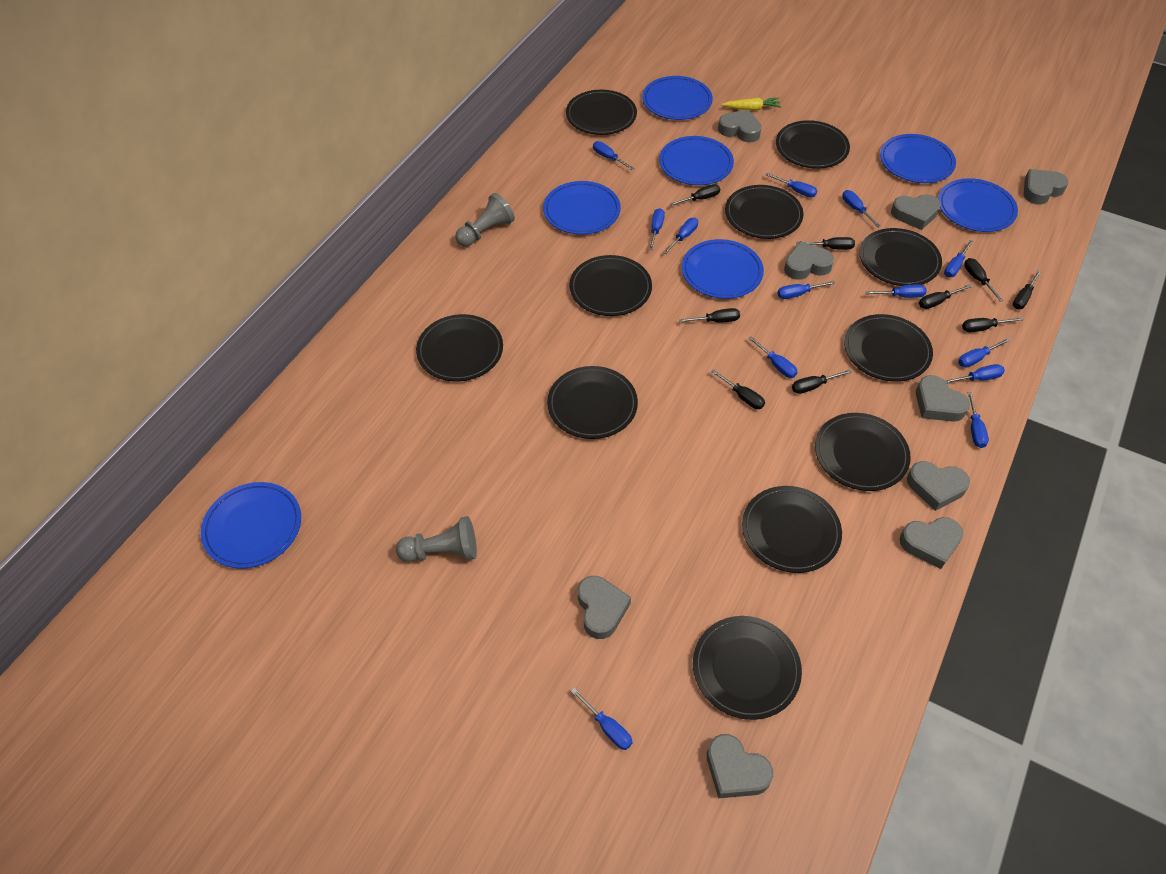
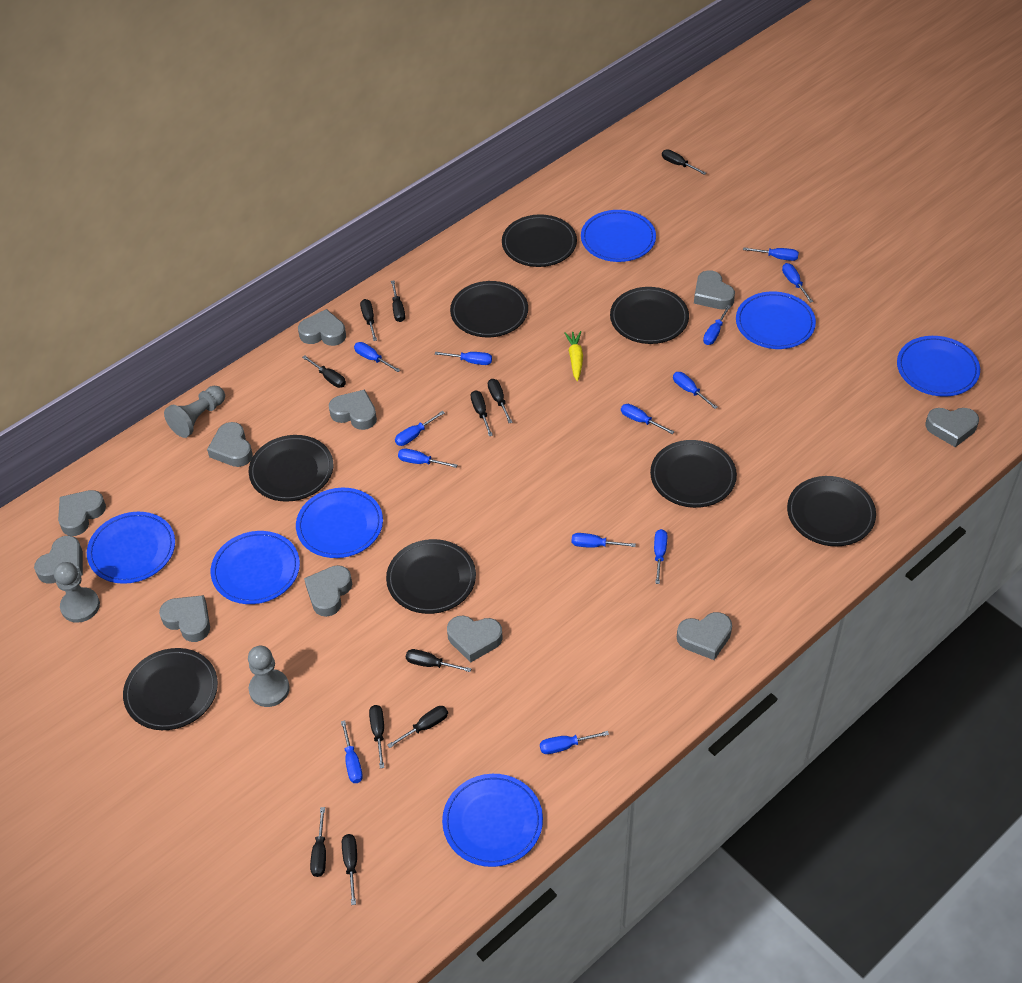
black plate: [416,314,503,381] [547,366,638,439] [566,90,637,135] [569,255,652,316] [693,616,802,720] [725,185,804,239] [742,486,842,573] [776,120,850,169] [815,413,911,491] [844,314,933,382] [859,228,942,286] = 11 -> [123,648,218,730] [249,435,333,502] [386,539,476,614] [450,281,528,337] [502,214,577,267] [610,287,689,344] [650,440,737,508] [787,476,876,546] = 8
black screwdriver: [670,184,720,206] [679,308,740,323] [711,369,765,409] [792,370,852,394] [796,237,855,250] [919,284,972,309] [962,317,1023,332] [964,258,1004,302] [1013,270,1042,309] = 9 -> [302,355,346,388] [310,807,326,877] [342,834,357,905] [360,299,377,341] [369,705,384,768] [387,706,448,748] [391,280,405,322] [406,649,472,672] [471,390,493,436] [488,379,513,423] [662,149,706,175] = 11
grey heart: [578,576,631,639] [707,734,773,798] [718,110,762,142] [784,241,834,280] [891,194,941,230] [900,517,963,569] [907,461,970,511] [916,375,970,422] [1024,169,1069,205] = 9 -> [34,536,83,584] [58,490,106,536] [159,595,210,642] [207,422,253,467] [298,309,346,346] [304,565,352,617] [329,389,377,430] [447,616,503,663] [677,612,732,660] [694,270,735,309] [925,408,979,447] = 11
grey pawn: [396,516,477,562] [455,193,515,247] = 2 -> [54,562,100,623] [164,386,225,438] [248,646,290,707] = 3

